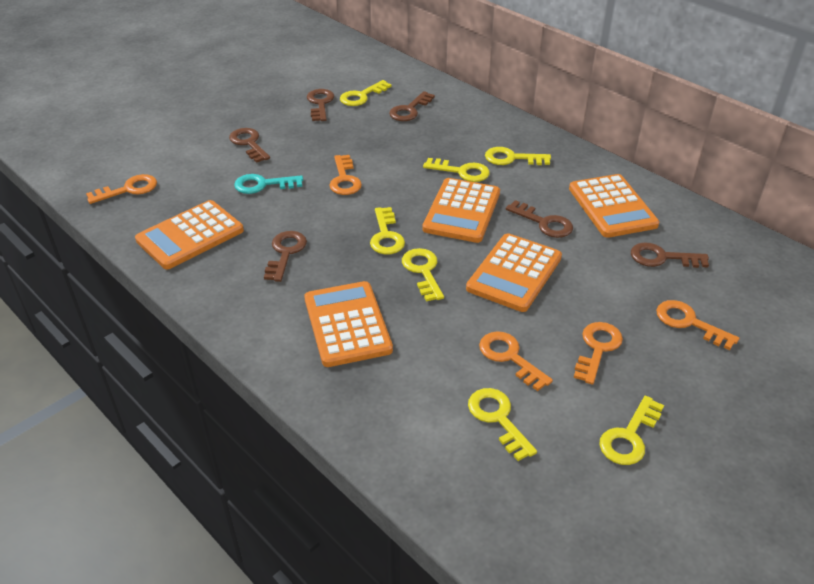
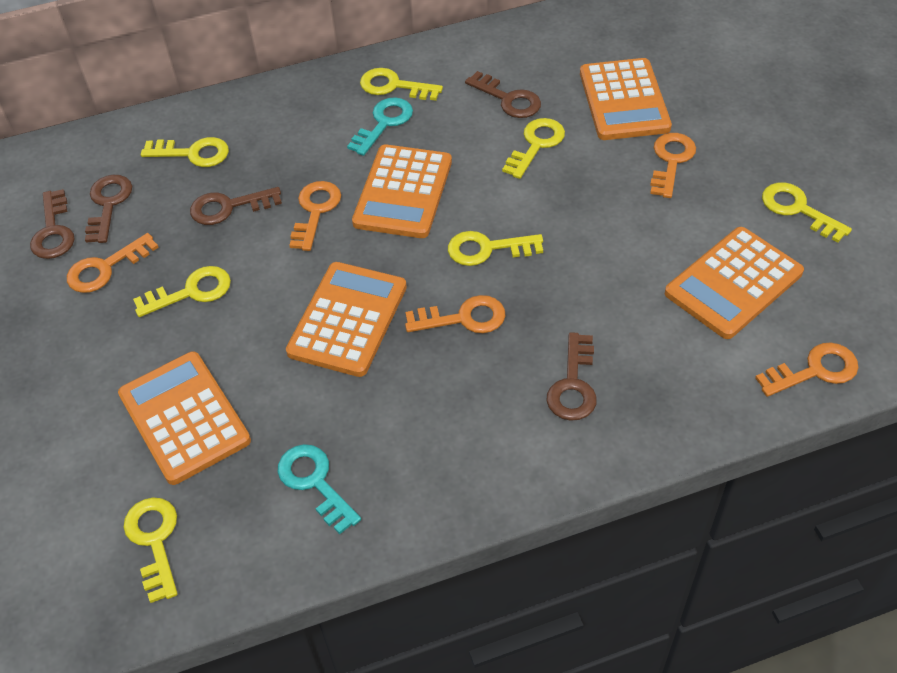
brown key: [229,128,270,163] [264,231,307,282] [307,89,334,121] [389,91,435,121] [506,200,573,238] [631,242,709,268] = 6 -> [30,189,74,259] [85,175,132,243] [190,187,282,225] [465,71,541,118] [547,332,597,421] = 5
turquoise key: [234,174,303,194] = 1 -> [278,444,361,534] [347,97,413,156] = 2

